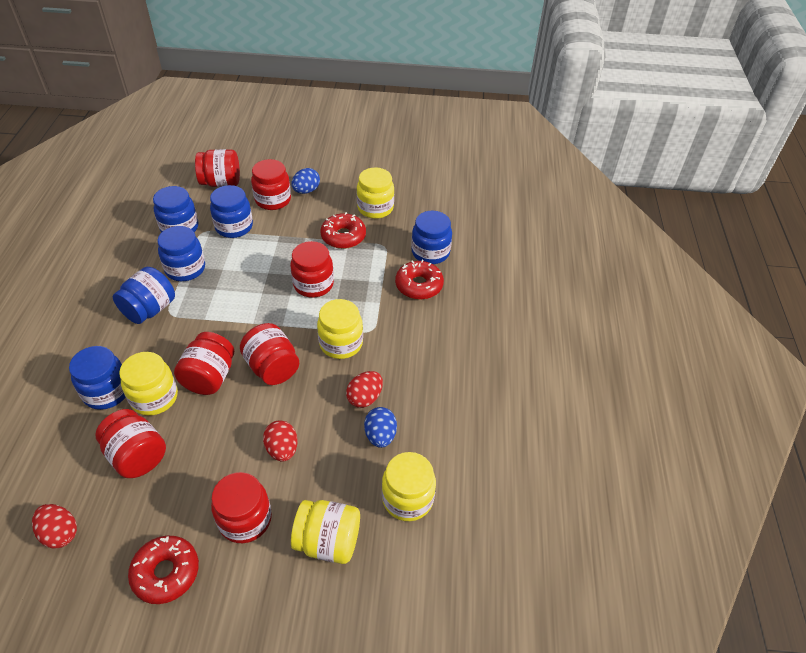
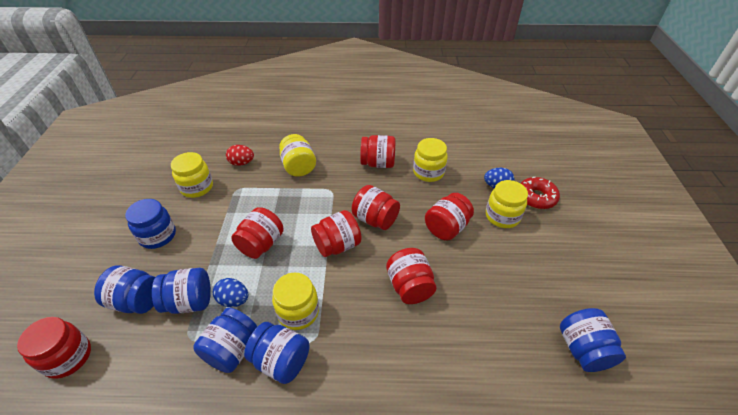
red donut: [128,536,199,604] [321,212,366,249] [395,260,444,300] = 3 -> [521,177,560,209] = 1
red egg: [32,504,77,549] [263,420,297,462] [346,371,383,408] = 3 -> [226,145,254,166] = 1

